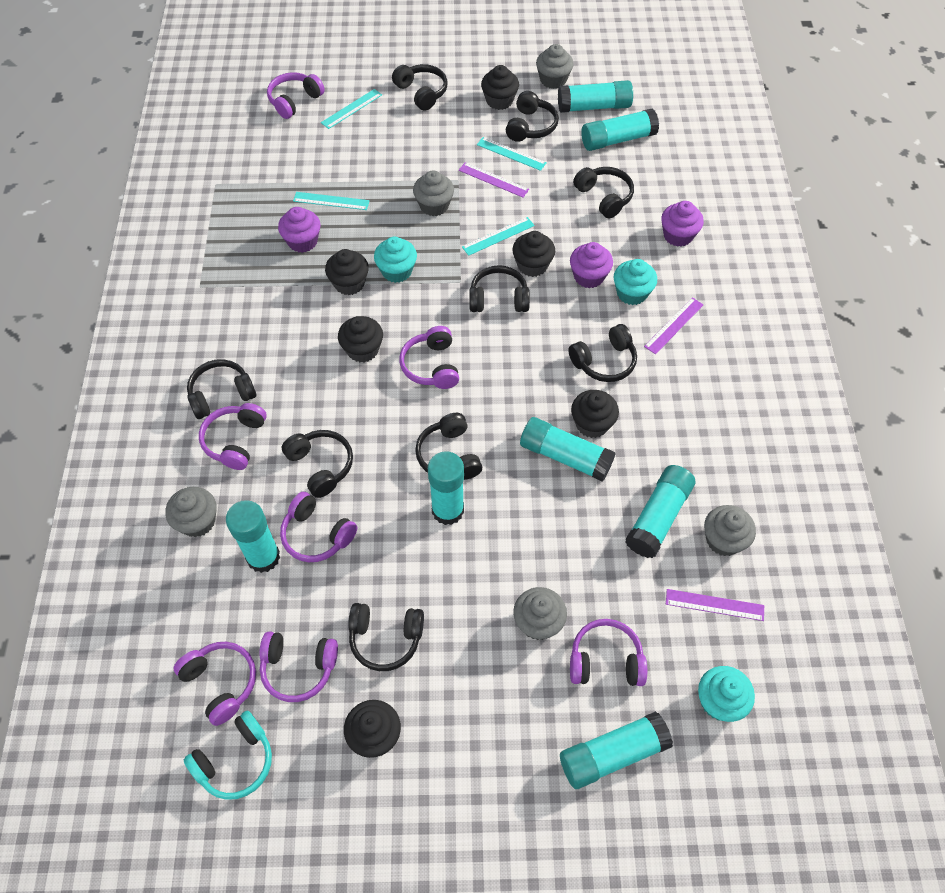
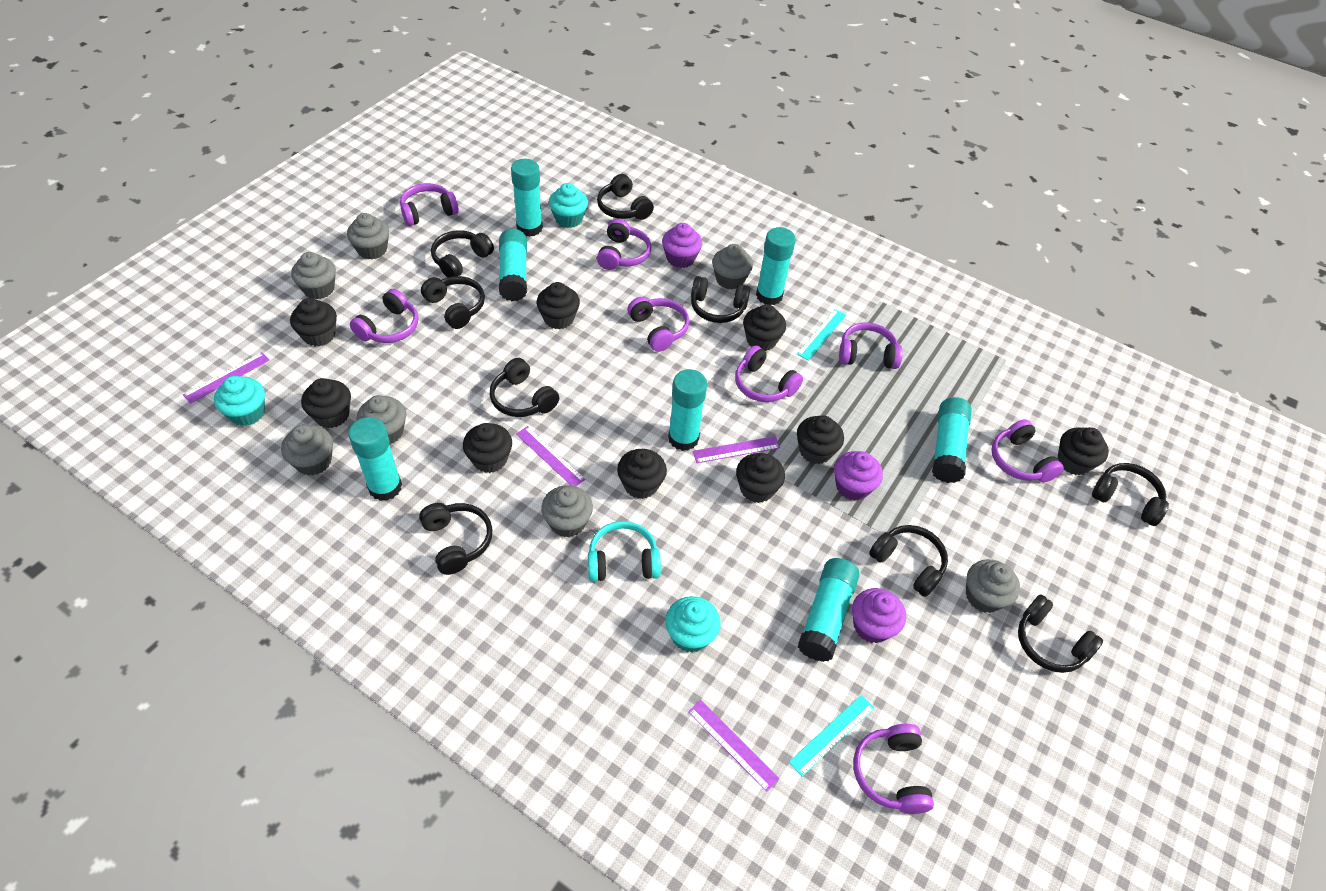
black cupcake: [325,249,369,295] [338,316,383,363] [344,700,401,758] [481,65,519,110] [512,231,555,277] [571,390,619,438] = 6 -> [290,298,337,346] [301,378,351,428] [463,423,512,473] [537,282,580,329] [617,449,667,499] [736,453,785,503] [743,304,786,351] [797,415,844,464] [1058,427,1109,475] = 9
grey cupcake: [165,487,217,537] [413,170,454,216] [513,587,567,640] [536,44,574,89] [704,505,756,556] = 5 -> [281,425,333,476] [291,252,336,299] [347,213,389,259] [357,395,406,445] [541,485,593,537] [712,244,753,290] [966,559,1020,613] = 7
purple headphones: [173,642,256,726] [199,403,267,470] [259,631,338,702] [267,72,325,119] [280,492,357,562] [399,326,459,389] [570,619,647,686] = 7 -> [350,288,418,343] [400,183,459,226] [597,219,651,270] [627,297,689,352] [735,345,803,402] [839,322,903,369] [853,724,934,814] [991,419,1064,483] = 8
purple ruler: [459,162,529,197] [644,297,704,354] [666,589,764,621] = 3 -> [183,352,270,404] [516,426,585,486] [688,700,780,792] [693,436,780,463] = 4
turquoise ruler: [293,192,370,210] [321,89,382,129] [462,217,535,256] [477,137,547,171] = 4 -> [789,695,875,777] [797,309,846,361] = 2

